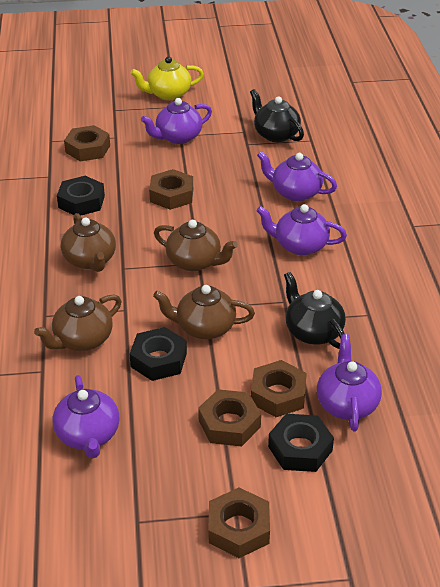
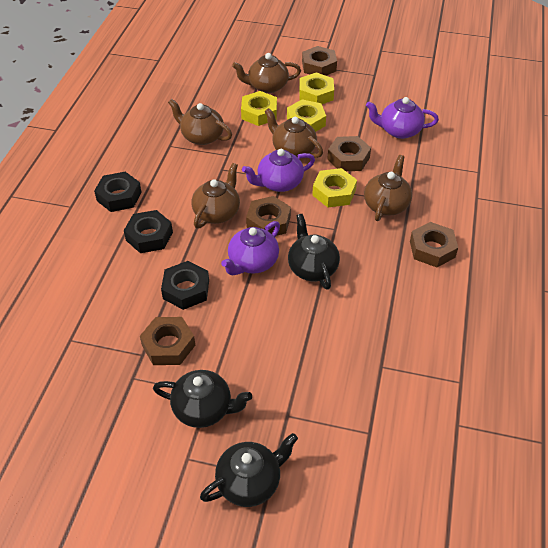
black teapot: [250,89,304,142] [284,272,346,349] = 2 -> [153,370,252,428] [200,433,298,507] [288,214,340,290] = 3
brown teapot: [34,294,122,351] [61,213,116,272] [153,285,255,339] [154,220,238,271] = 4 -> [168,99,232,145] [192,163,240,228] [232,53,301,93] [264,108,323,158] [364,155,412,221] = 5
purple teapot: [53,375,120,458] [141,98,212,144] [257,151,337,201] [257,204,347,255] [317,334,382,432] = 5 -> [221,221,280,275] [242,149,315,192] [366,97,439,139] = 3
yellow nut: none = 0 -> [241,91,277,126] [287,99,326,132] [299,72,334,104] [312,168,357,208] = 4
yellow teapot: [130,56,204,100] = 1 -> none = 0

